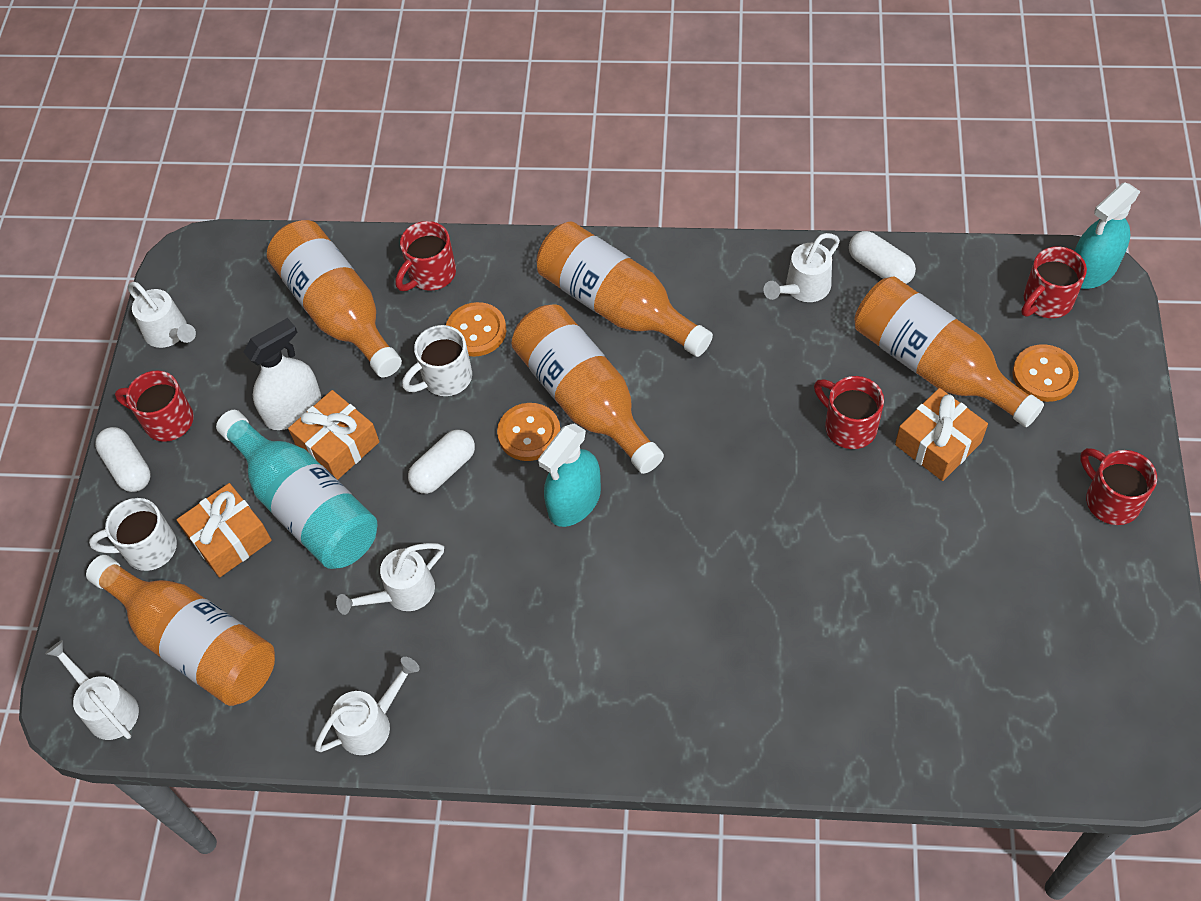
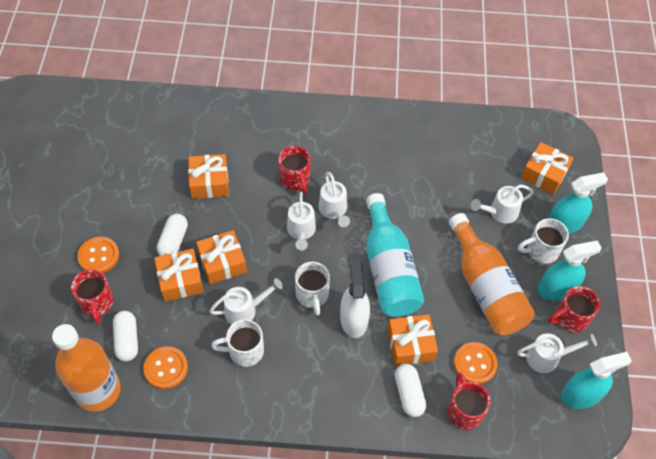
orange bottle: [86,555,275,706] [267,220,402,378] [512,304,664,474] [537,221,713,357] [854,276,1044,427] = 5 -> [52,324,121,412] [449,213,535,335] = 2
orange gift: [177,483,272,577] [288,390,380,480] [895,388,988,481] = 3 -> [154,249,204,301] [188,154,229,199] [196,230,247,284] [387,314,438,366] [521,142,574,195] = 5
red mug: [115,370,194,442] [396,221,456,291] [814,376,884,449] [1021,247,1087,318] [1080,448,1157,525] = 5 -> [71,269,114,324] [278,146,310,194] [448,373,491,430] [548,286,600,332] = 4
turquoise spray bottle: [538,424,601,527] [1075,183,1140,289] = 2 -> [538,240,602,301] [549,172,608,234] [561,352,632,409] = 3
white mug: [89,498,177,571] [402,325,472,396] = 2 -> [211,319,264,367] [295,262,330,316] [518,218,569,264] = 3

